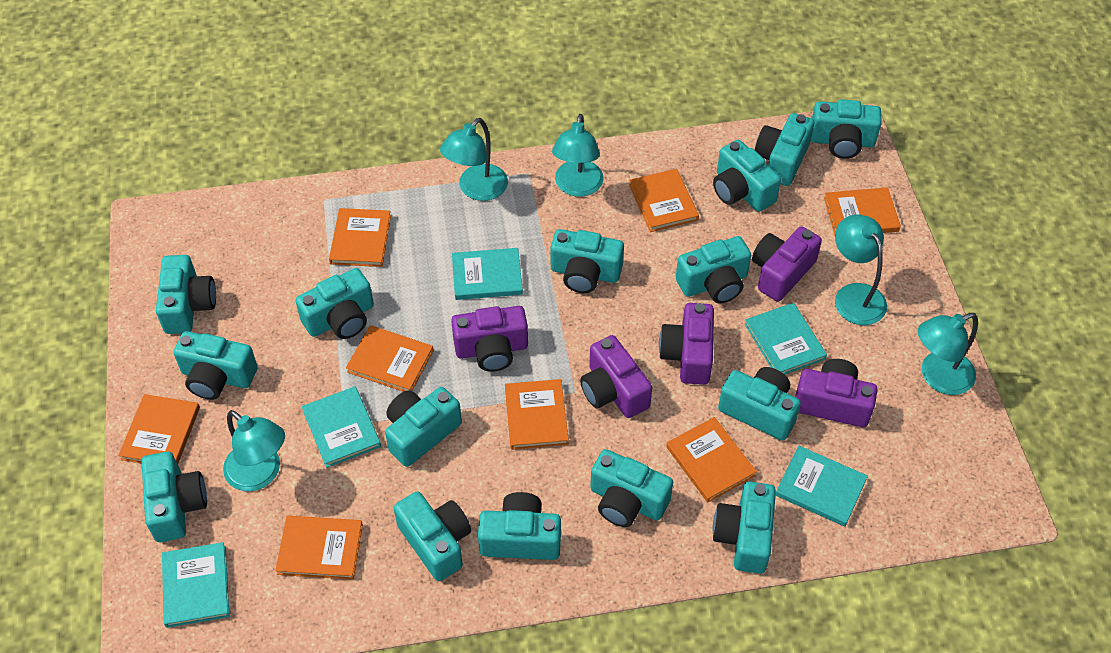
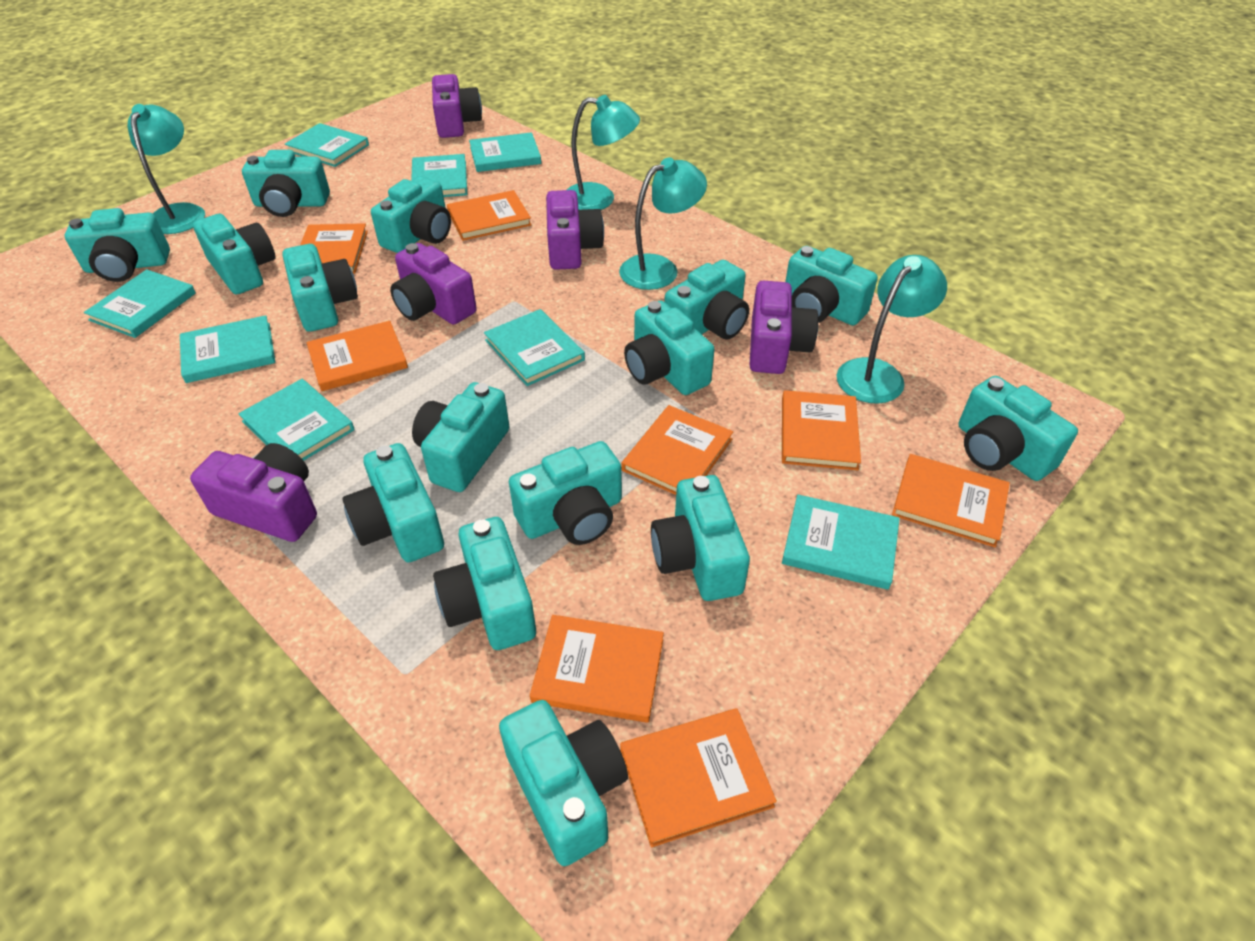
turquoise book: [162,542,230,628] [302,386,381,468] [452,248,523,300] [745,303,827,375] [776,446,868,526] = 5 -> [84,269,196,338] [180,315,275,383] [238,379,354,461] [285,123,369,167] [411,154,467,197] [469,132,541,172] [484,309,585,386] [782,495,900,590] = 8
turquoise lamp: [223,410,285,491] [440,118,508,201] [552,114,603,197] [835,215,887,325] [918,313,978,395] = 5 -> [128,104,205,234] [567,95,640,210] [619,157,707,290] [837,255,947,404] = 4

